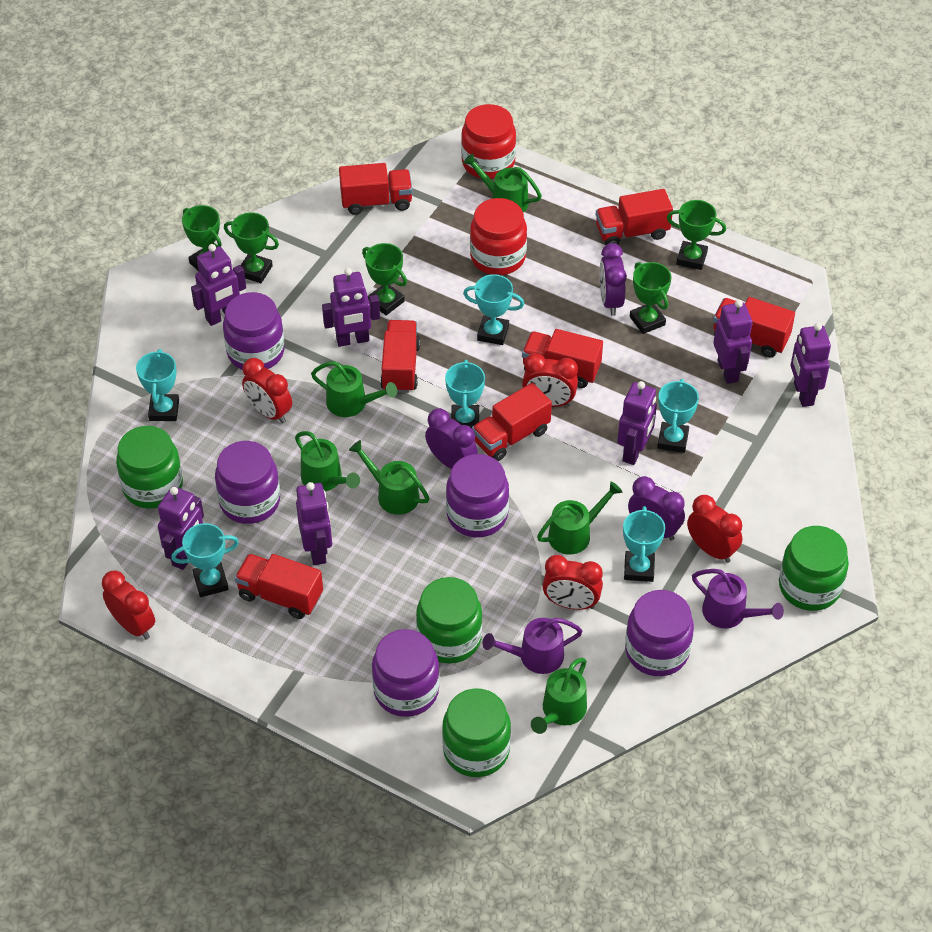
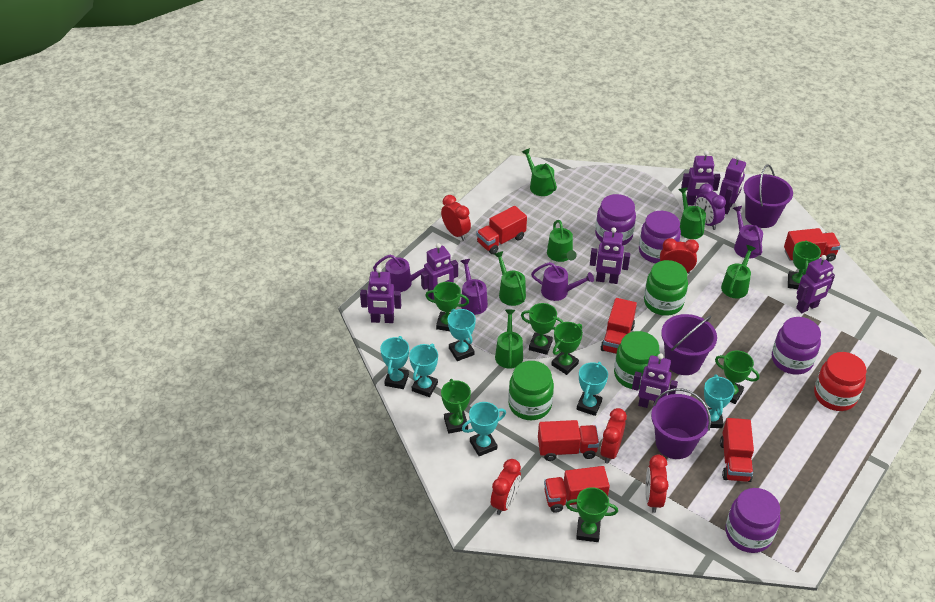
green jar: [116,426,183,509] [416,577,482,664] [442,688,511,777] [779,526,849,611] = 4 -> [508,361,554,420] [614,331,660,389] [644,260,688,316] = 3
green trophy: [182,205,222,271] [224,212,279,283] [362,243,407,315] [630,262,671,334] [667,200,726,270] = 5 -> [425,282,469,331] [441,379,471,434] [521,303,563,355] [551,322,583,375] [566,487,618,542] [715,351,759,404] [788,240,821,289] = 7
purple bucket: none = 0 -> [651,388,711,459] [661,314,717,375] [744,165,793,228] = 3
purple clock: [425,408,478,469] [600,243,627,316] [628,476,685,541] = 3 -> [695,183,726,230] = 1
purple jar: [215,441,280,524] [223,292,285,370] [372,629,440,717] [446,454,509,537] [625,590,694,676] = 5 -> [595,194,636,245] [639,211,681,263] [725,488,781,553] [772,317,821,375] = 4
purple watering can: [483,618,583,674] [692,569,784,628] = 2 -> [373,255,424,292] [461,259,488,315] [531,262,594,301] [733,206,763,259] = 4
red jar: [461,104,516,179] [470,198,527,275] = 2 -> [814,352,867,411] = 1
red truck: [235,554,323,619] [339,163,412,215] [380,320,420,393] [472,383,552,461] [522,329,603,388] [596,189,673,245] [713,297,795,357] = 7 -> [476,206,527,254] [538,420,599,461] [544,466,610,513] [601,298,637,354] [720,418,754,482] [784,228,841,262] = 6

